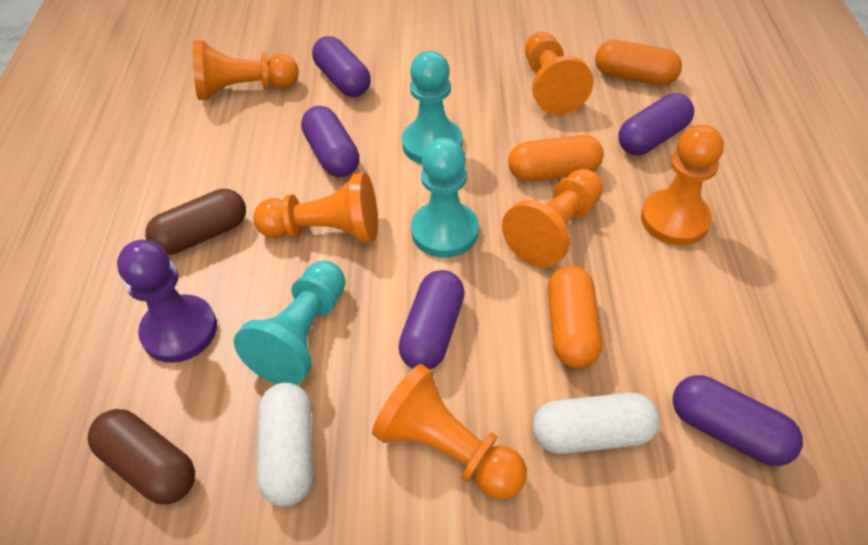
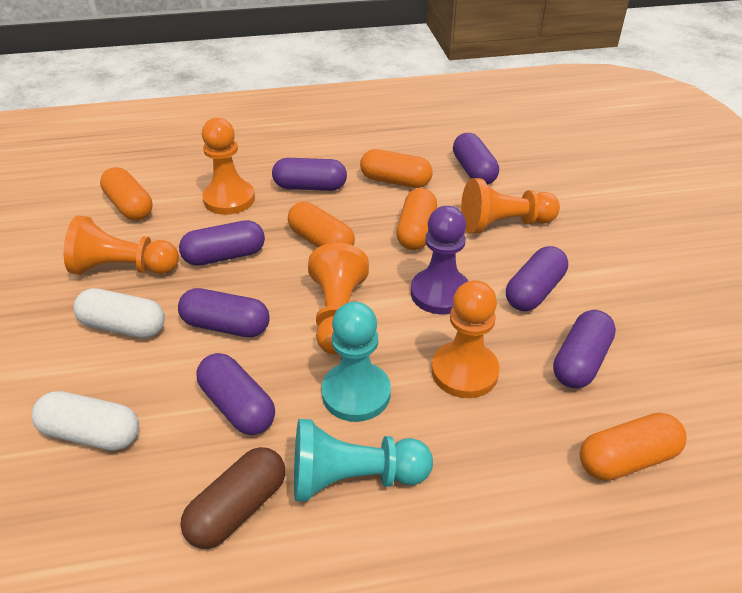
brown capsule: [88,409,195,505] [145,189,246,255] = 2 -> [180,447,285,549] = 1
orange capsule: [508,135,604,181] [548,265,602,368] [595,40,682,86] = 3 -> [100,167,153,220] [288,202,355,247] [360,149,433,188] [396,188,437,250] [579,413,687,481] = 5
orange pawn: [193,40,299,100] [253,173,378,243] [372,364,527,500] [502,169,603,268] [525,32,594,115] [641,125,724,245] = 6 -> [64,215,179,275] [202,118,255,215] [308,243,369,354] [432,280,500,398] [461,178,560,233] = 5
purple capsule: [301,106,359,177] [312,36,371,97] [398,270,465,369] [618,93,694,155] [673,375,803,466] = 5 -> [178,288,270,337] [179,220,265,266] [196,353,275,435] [272,158,347,191] [453,133,499,185] [506,246,568,311] [553,310,616,388] = 7
turquoise pawn: [234,261,345,385] [402,51,463,164] [411,138,479,258] = 3 -> [294,419,433,501] [321,302,391,422] = 2

